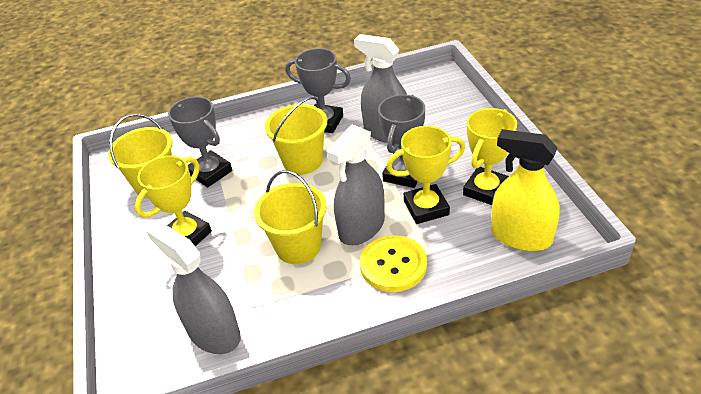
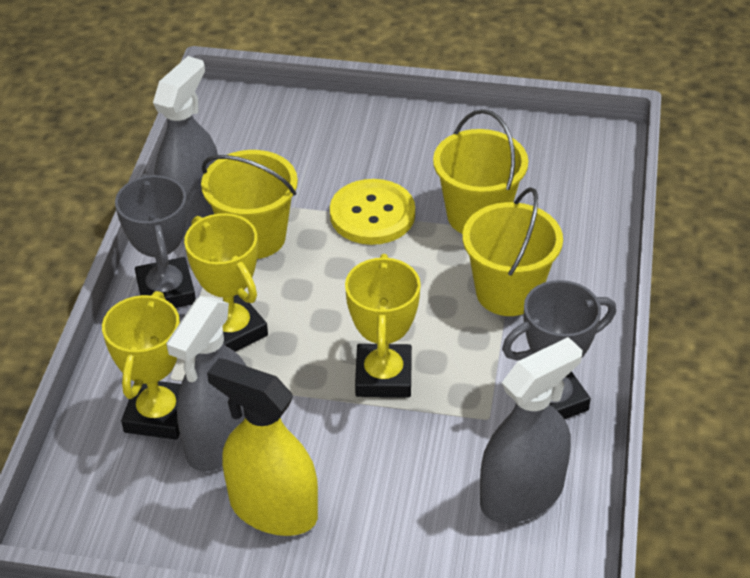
grey trophy: [168,96,232,188] [286,48,351,133] [378,94,425,188] = 3 -> [115,174,196,308] [502,280,616,419] = 2

